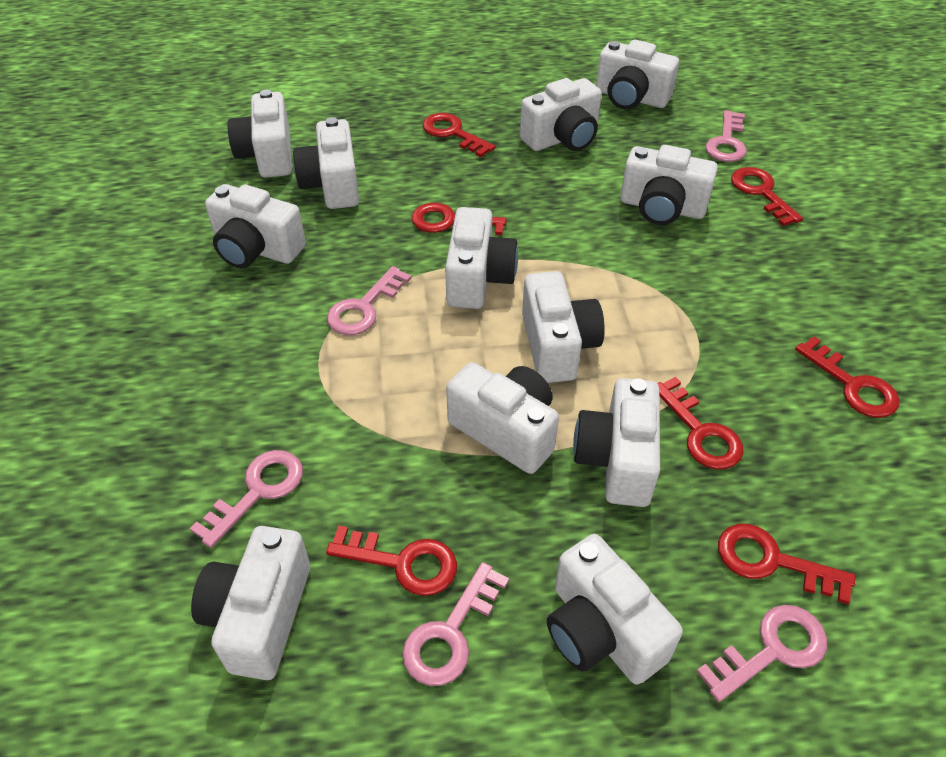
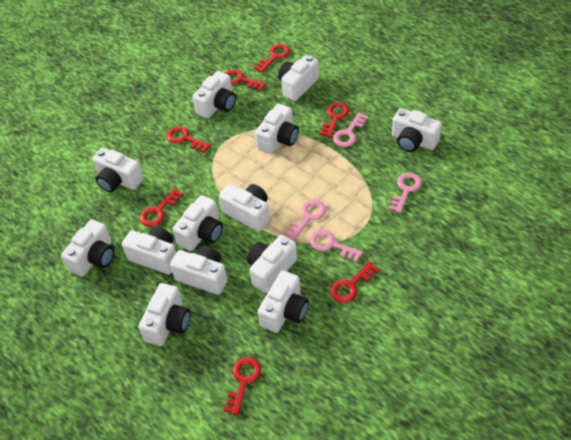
pink key: [190,450,303,548] [327,266,412,335] [402,562,509,686] [696,605,827,702] [706,110,747,162] = 5 -> [284,200,326,240] [310,230,363,263] [333,112,369,147] [388,172,422,213] = 4
white camera: [191,526,310,680] [205,184,306,268] [227,90,292,178] [293,117,359,209] [445,207,518,309] [446,362,559,474] [520,78,602,151] [522,271,605,383] [547,534,683,685] [573,378,660,507] [596,40,679,110] [620,145,718,225] = 12 -> [61,219,114,277] [92,148,144,192] [122,227,176,274] [139,283,191,346] [170,246,227,295] [173,195,223,251] [193,71,236,118] [219,184,270,232] [247,235,297,293] [255,104,299,154] [258,270,309,333] [278,55,319,101] [392,108,442,152] = 13

